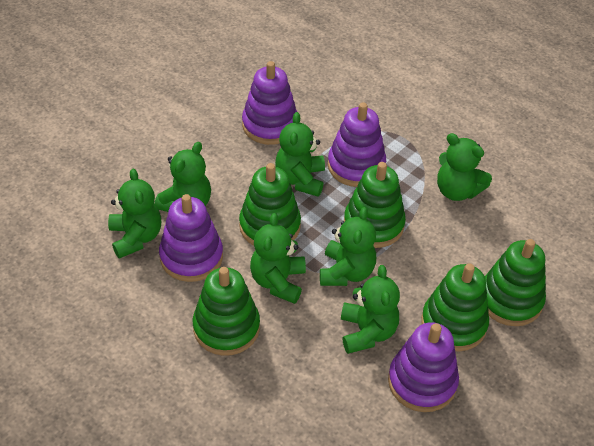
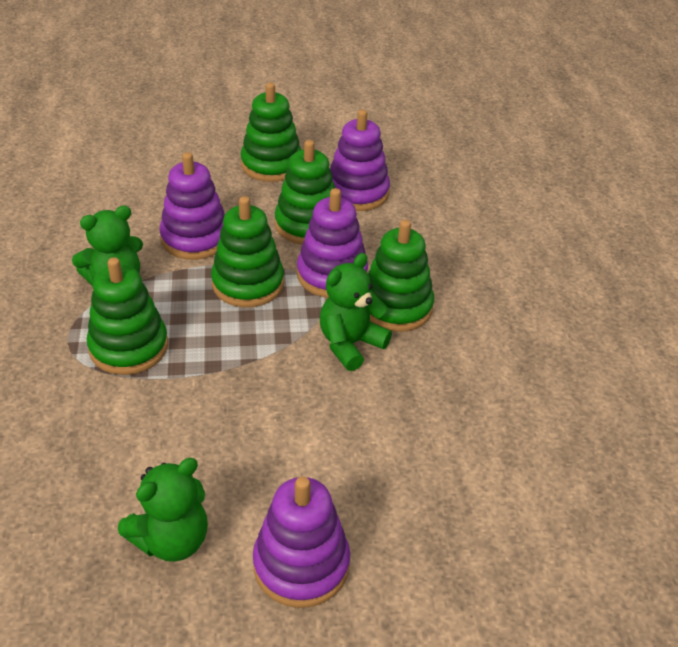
green teddy bear: [108,168,161,259] [154,142,211,212] [250,213,306,304] [275,112,325,197] [320,207,376,286] [341,265,400,354] [437,133,492,201] = 7 -> [72,205,143,286] [118,458,208,562] [320,253,392,371] = 3

